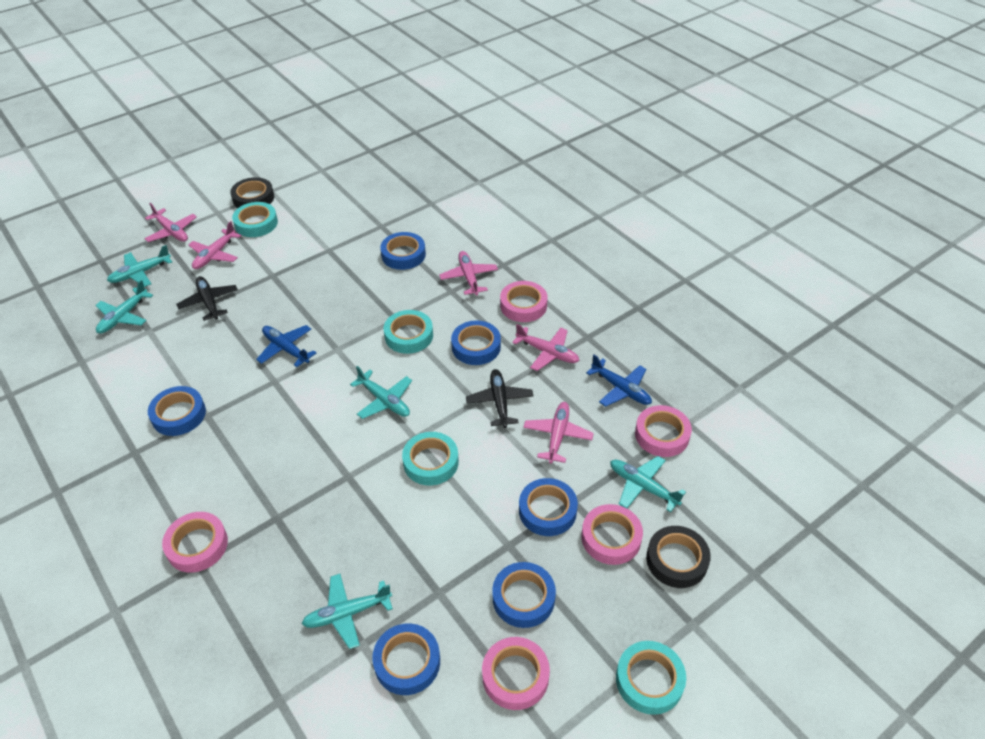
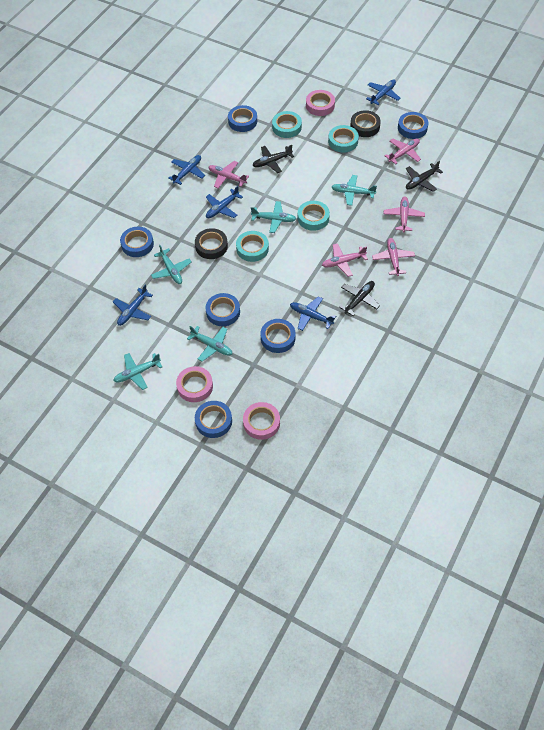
black plane: [176,276,238,321] [466,369,534,428] = 2 -> [252,145,294,173] [339,281,380,316] [406,160,443,192] = 3
blue plane: [256,325,316,367] [586,355,652,407] = 2 -> [113,285,153,326] [168,155,205,185] [206,186,243,218] [290,296,336,331] [366,80,400,105] = 5
pink tape: [162,512,228,572] [482,637,550,710] [500,281,548,322] [581,504,643,565] [635,405,692,457] = 5 -> [176,366,213,402] [243,402,280,440] [306,90,335,116] = 3

